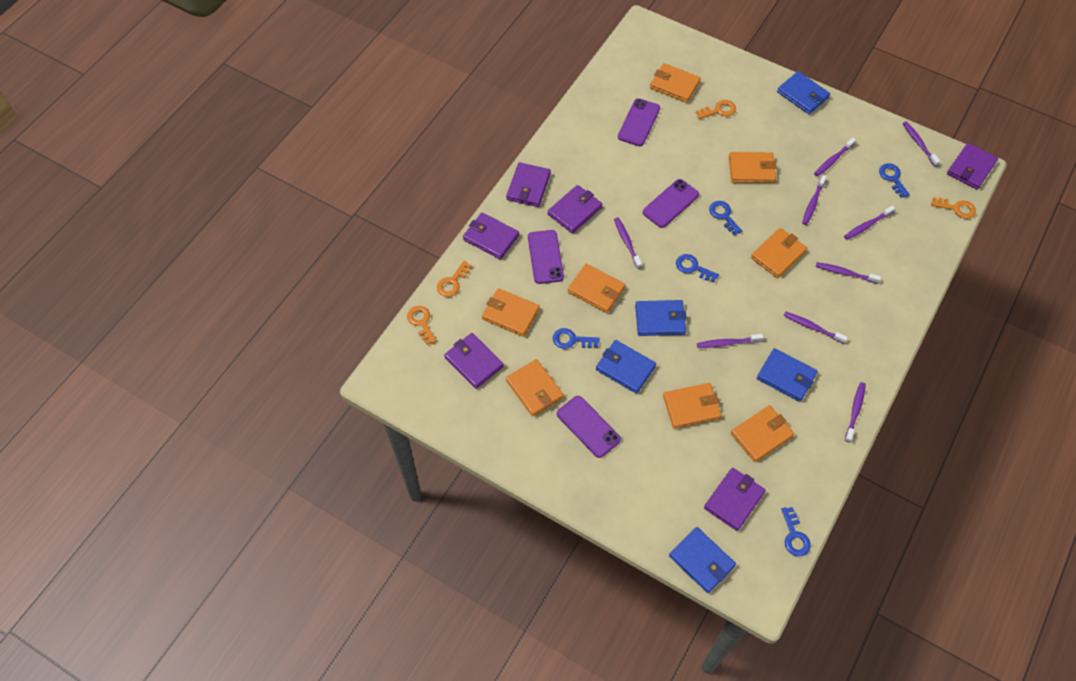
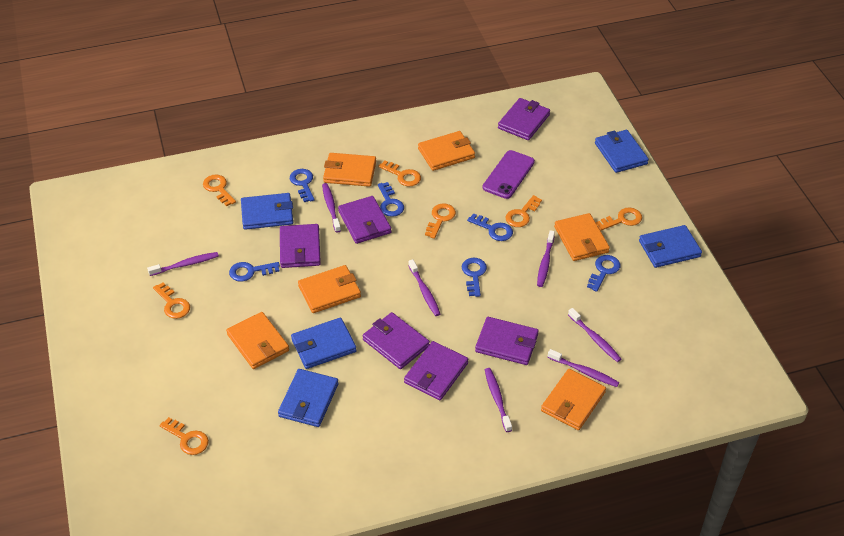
blue key: [553,328,600,349] [676,254,719,282] [709,201,742,235] [781,507,811,556] [879,163,910,198] = 5 -> [229,262,280,282] [290,169,314,202] [378,182,404,217] [462,258,487,297] [467,213,513,241] [587,255,620,292] = 6
orange key: [407,306,437,345] [437,261,472,297] [696,100,736,119] [931,197,976,219] = 4 -> [153,282,190,319] [160,417,209,455] [203,175,236,206] [378,160,421,186] [425,203,456,239] [505,195,542,227] [596,207,642,231] = 7
orange wallet: [482,288,540,337] [506,359,564,417] [568,264,625,313] [650,63,701,103] [663,383,722,429] [729,152,777,183] [731,405,794,462] [751,228,807,278] = 8 -> [226,312,289,369] [298,265,361,313] [323,153,376,187] [418,131,475,171] [541,369,606,430] [554,213,610,261] = 6
purple phone: [528,230,564,284] [557,396,621,458] [618,98,660,146] [643,179,699,228] = 4 -> [483,150,535,199] = 1
purple toothbrush: [614,218,642,269] [697,334,763,348] [783,311,848,344] [802,175,827,225] [814,138,856,176] [816,262,881,284] [844,205,895,240] [845,382,866,442] [902,121,940,167] = 9 -> [147,252,219,276] [322,183,341,233] [408,259,440,316] [485,368,512,432] [537,230,555,287] [547,349,619,387] [568,308,621,362] = 7

